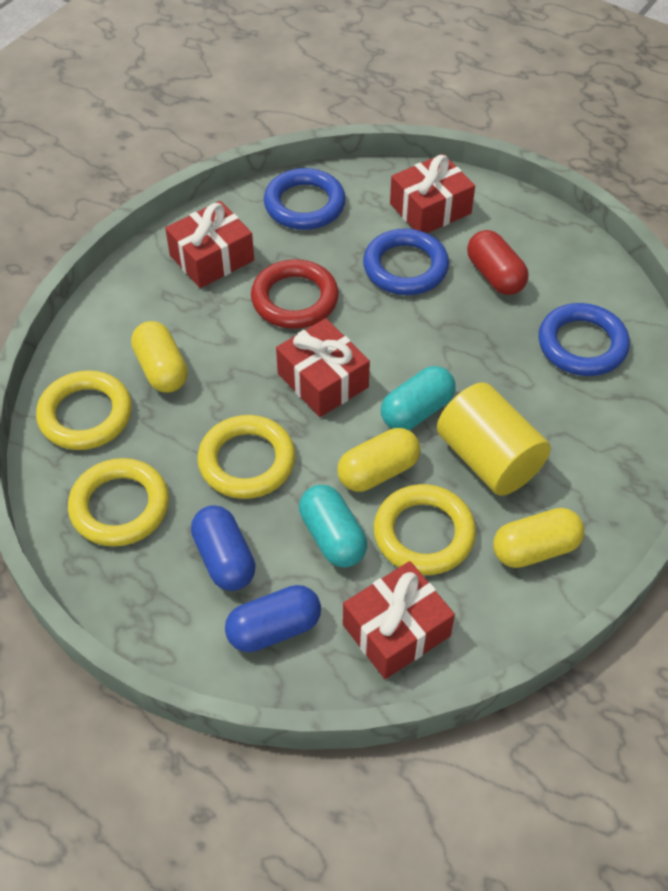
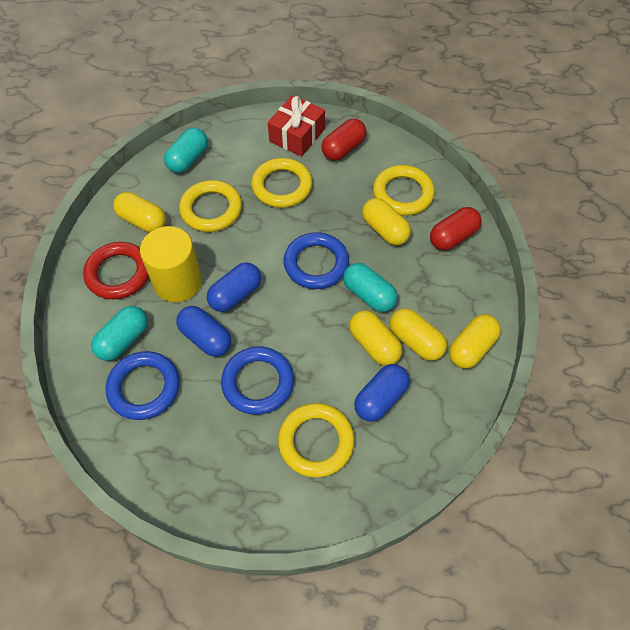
blue capsule: [191,505,256,591] [225,585,321,652] = 2 -> [176,306,231,357] [207,262,261,312] [354,364,410,421] = 3
red capsule: [467,230,529,295] = 1 -> [322,119,366,161] [430,207,481,250] = 2
red gift: [165,201,254,288] [276,318,370,417] [343,561,455,679] [390,154,475,233] = 4 -> [268,95,325,157] = 1
turquoise capsule: [299,485,367,567] [381,366,455,430] = 2 -> [91,306,148,361] [164,128,208,173] [343,263,398,312] = 3
yellow capsule: [131,321,188,392] [337,428,420,492] [493,508,584,568] = 3 -> [113,192,166,232] [349,311,402,366] [362,198,411,245] [390,308,447,361] [449,314,501,368] = 5

